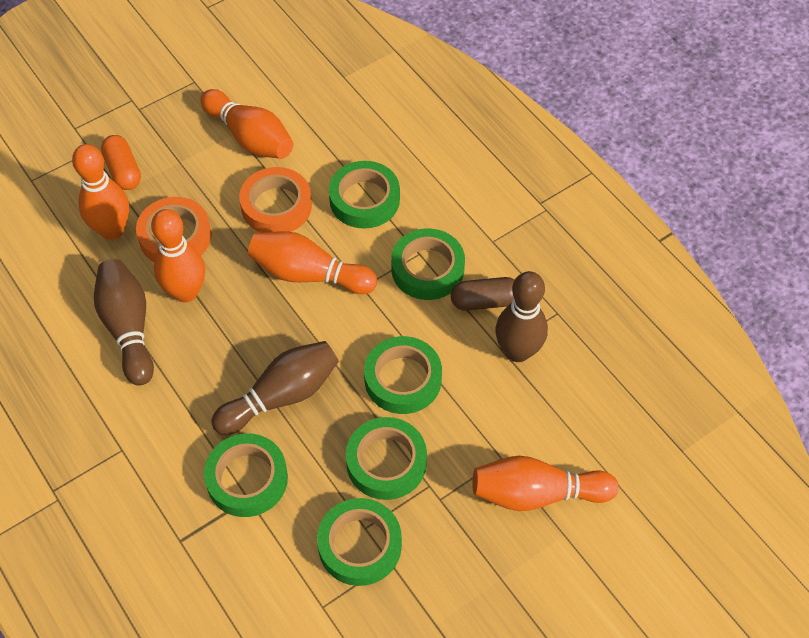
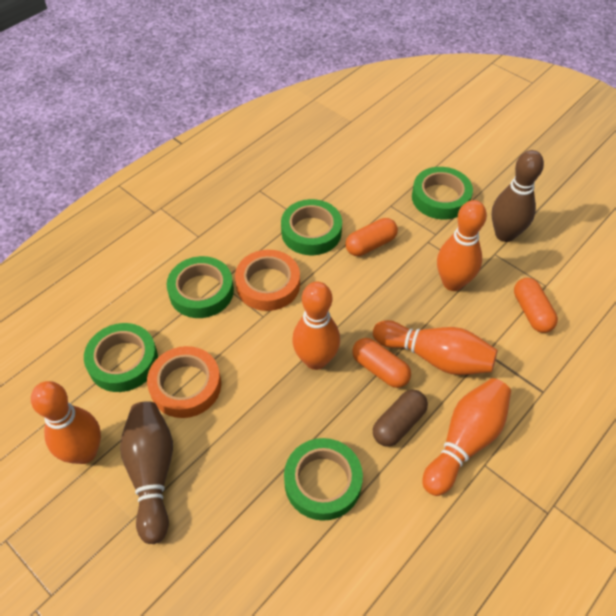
brown bowling pin: [94,259,154,385] [211,341,339,435] [495,271,548,362] = 3 -> [120,401,173,544] [491,150,544,242] = 2
green tape: [204,433,288,517] [317,498,402,586] [329,161,400,229] [346,417,427,500] [364,336,442,414] [391,229,465,300] = 6 -> [84,323,158,392] [167,256,234,318] [281,199,342,255] [284,438,363,521] [412,167,473,220] = 5
orange capsule: [101,135,141,190] = 1 -> [345,218,398,256] [352,338,411,388] [514,278,558,333] = 3

